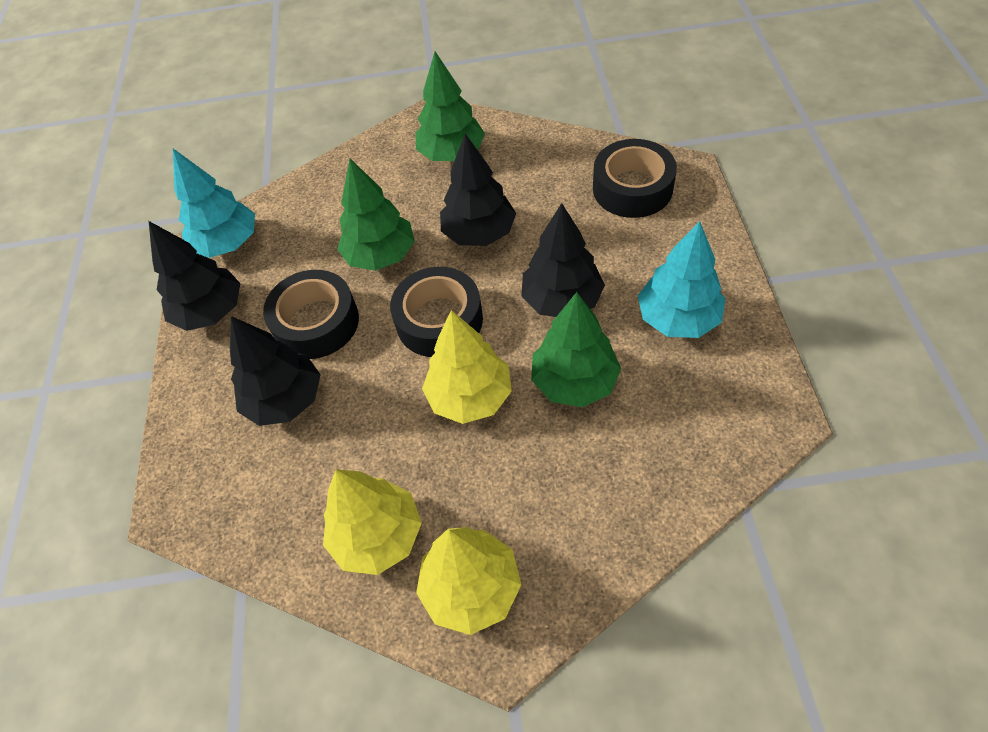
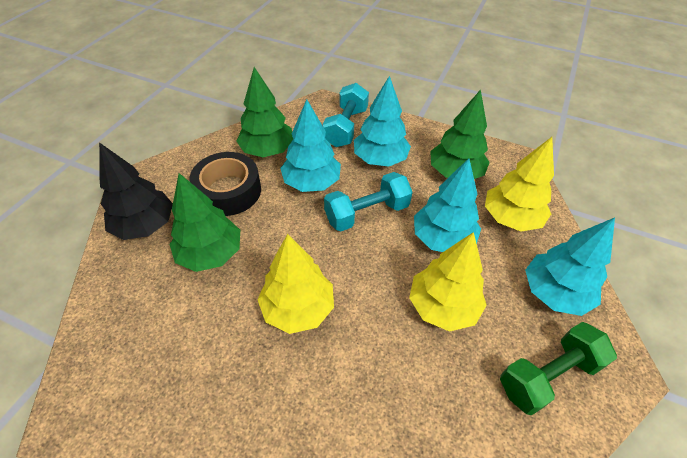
black tape: [263,270,359,359] [390,267,483,357] [593,139,677,218] = 3 -> [189,152,261,216] = 1
black tree: [149,221,241,331] [230,316,321,426] [440,133,516,246] [521,203,605,317] = 4 -> [99,142,173,240] = 1
green dumbbell: none = 0 -> [500,322,617,415] = 1
turquoise dumbbell: none = 0 -> [323,83,369,147] [324,172,413,231] = 2
turquoise tree: [173,148,255,258] [638,221,726,338] = 2 -> [280,99,341,192] [354,76,411,167] [414,158,481,252] [525,218,615,316] = 4

